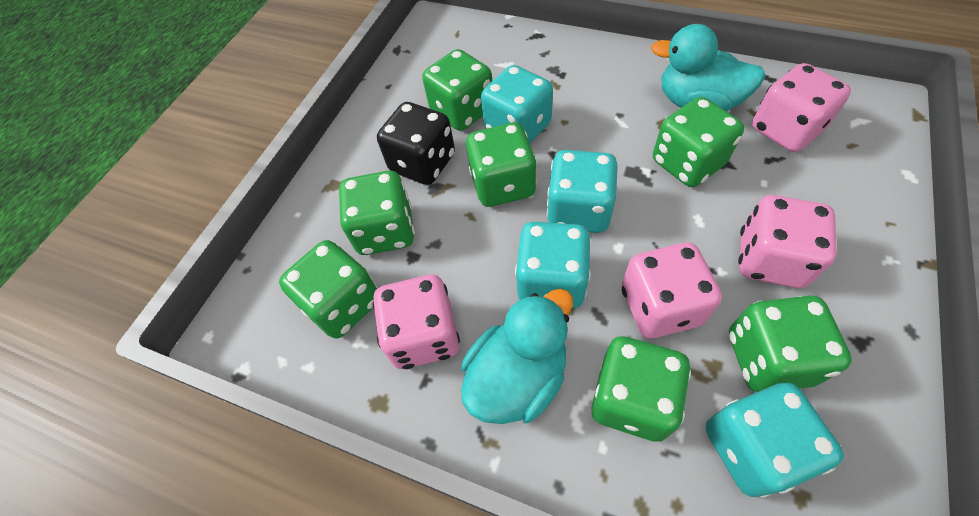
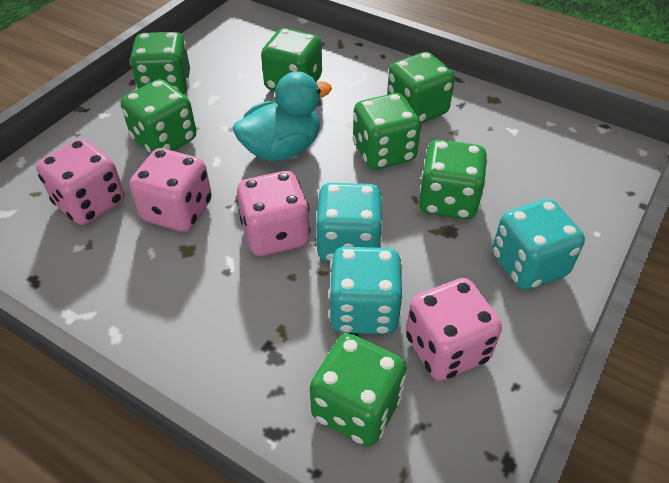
black dice: [377,102,455,185] = 1 -> none = 0
turquoise dice: [481,65,553,143] [515,222,591,309] [547,150,618,233] [706,383,844,497] = 4 -> [316,183,383,262] [329,247,402,334] [492,199,585,290] = 3
turquoise duck: [461,289,573,424] [651,24,766,111] = 2 -> [233,71,332,161] = 1

